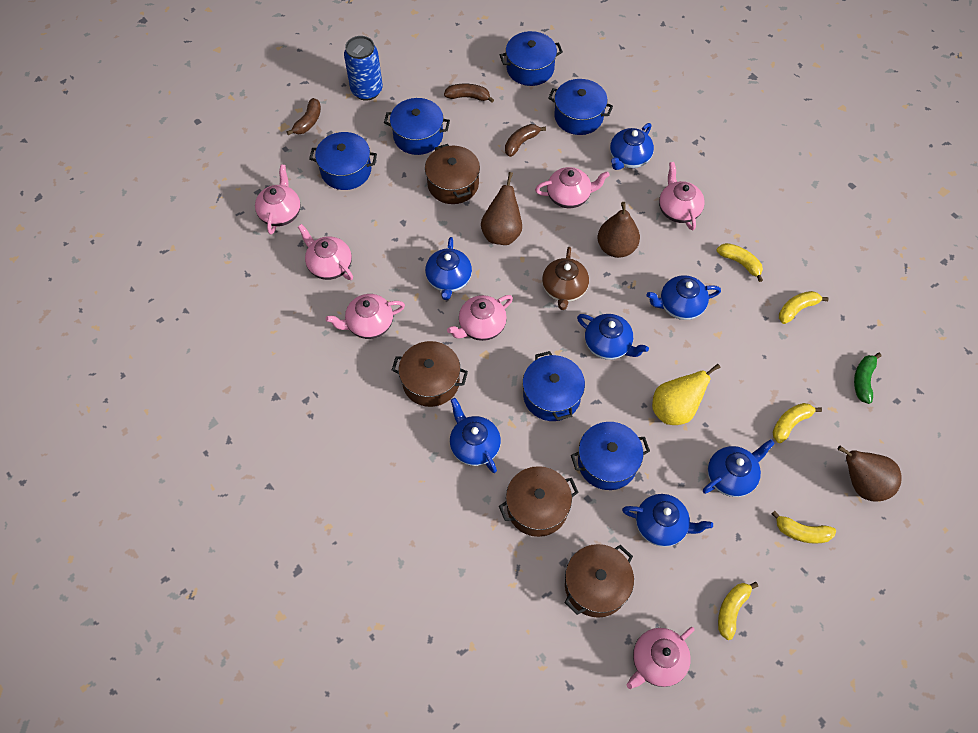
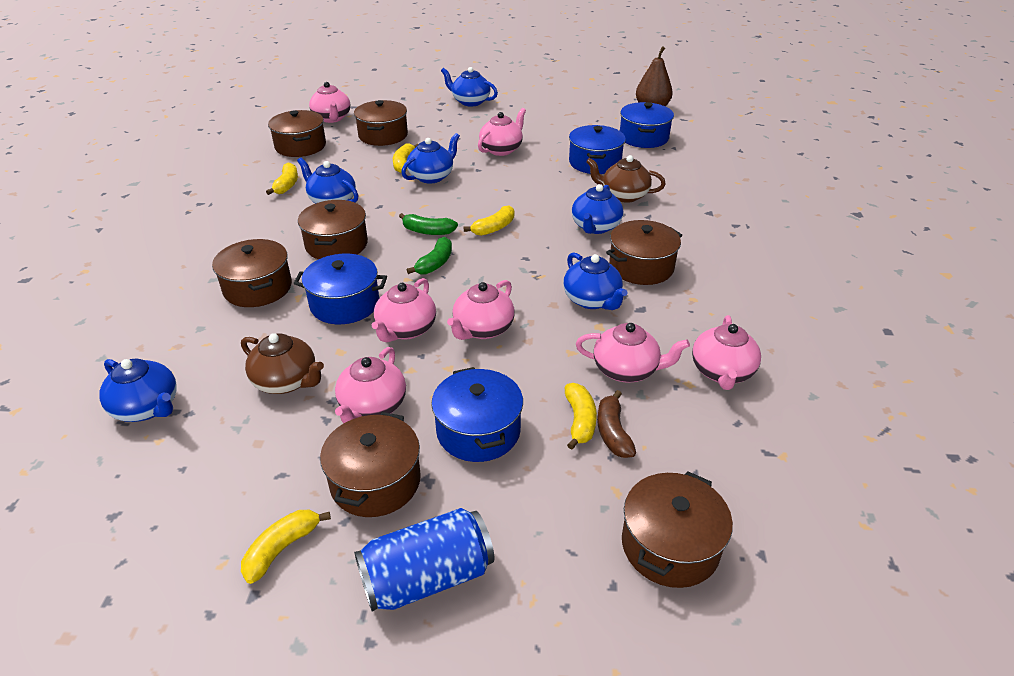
blue pot: [309,132,377,190] [384,98,450,155] [500,31,563,86] [523,351,585,421] [548,79,613,135] [571,422,650,490] = 6 -> [294,254,387,324] [431,367,523,462] [569,125,626,174] [620,102,674,148] = 4
blue teapot: [425,237,472,300] [450,398,501,473] [577,314,649,360] [610,123,654,170] [622,494,713,547] [646,275,721,320] [703,439,775,497] = 7 -> [99,359,177,422] [297,157,358,204] [401,133,460,183] [441,67,498,107] [563,252,627,310] [572,184,623,234] = 6
brown banana: [287,98,321,135] [444,84,494,103] [505,124,546,157] = 3 -> [597,390,636,458] = 1
brown pear: [481,172,522,245] [598,202,640,258] [837,446,901,502] = 3 -> [636,46,673,106] = 1
brown pot: [392,341,468,407] [425,144,480,204] [499,466,579,537] [564,544,634,618] = 4 -> [212,239,292,307] [268,110,326,157] [298,200,368,260] [320,412,421,517] [354,100,408,146] [606,220,682,285] [622,472,733,588] = 7
brown teapot: [542,247,589,310] = 1 -> [241,333,324,394] [586,155,666,203] = 2
green banana: [854,353,882,404] = 1 -> [399,213,458,235] [407,237,452,274] = 2
yellow pear: [652,364,721,425] = 1 -> none = 0

